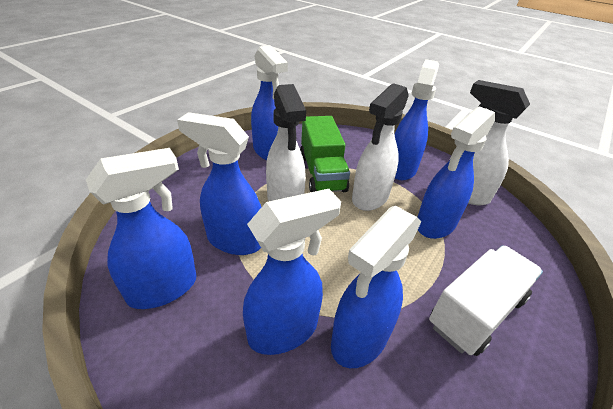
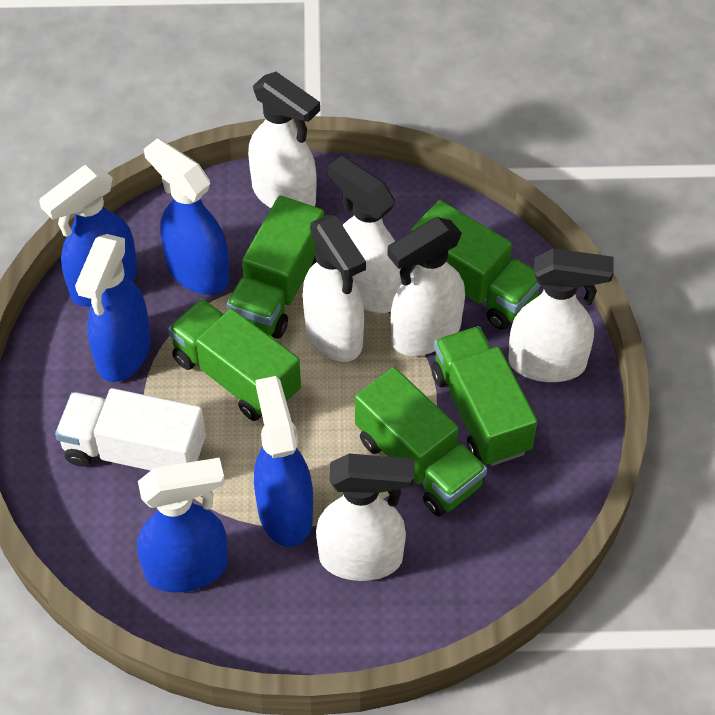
blue spray bottle: [86,148,197,309] [177,112,261,255] [243,189,341,355] [251,45,288,160] [331,205,421,368] [395,59,439,180] [417,106,495,239] = 7 -> [39,165,137,307] [75,234,151,382] [137,458,228,592] [144,138,230,295] [254,376,313,547] = 5
green truck: [300,116,350,192] = 1 -> [168,299,301,421] [226,195,324,339] [355,367,487,516] [410,200,541,330] [432,326,537,466] = 5
white spray bottle: [266,84,306,202] [352,83,409,211] [450,80,530,205] = 3 -> [248,72,320,208] [303,215,366,362] [316,454,414,581] [328,156,402,313] [388,217,465,356] [508,248,614,382] = 6

